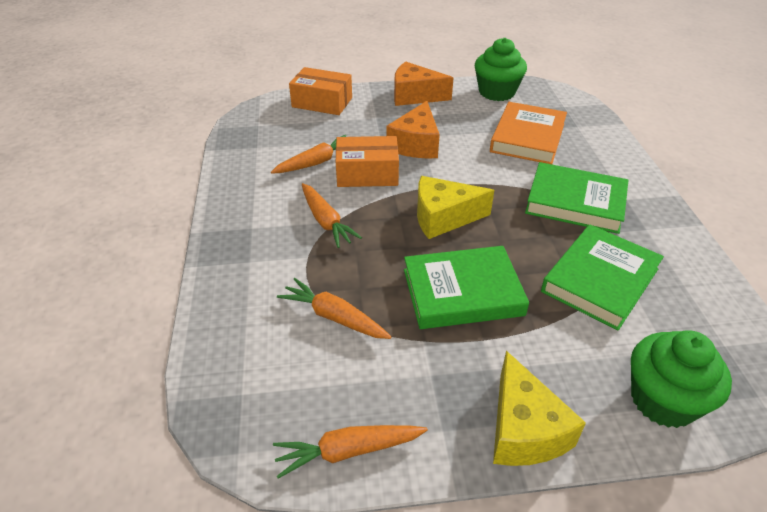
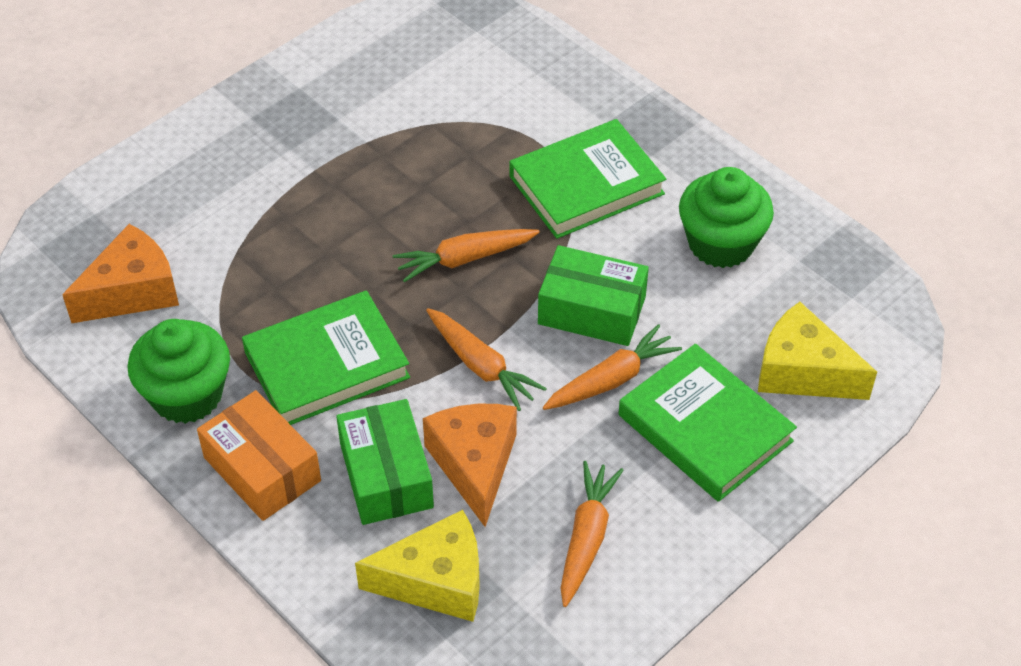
green box: none = 0 -> [336,399,434,525] [538,245,649,346] = 2
orange book: [490,102,567,164] = 1 -> none = 0
orange box: [289,67,352,115] [336,136,399,187] = 2 -> [197,390,321,521] = 1

